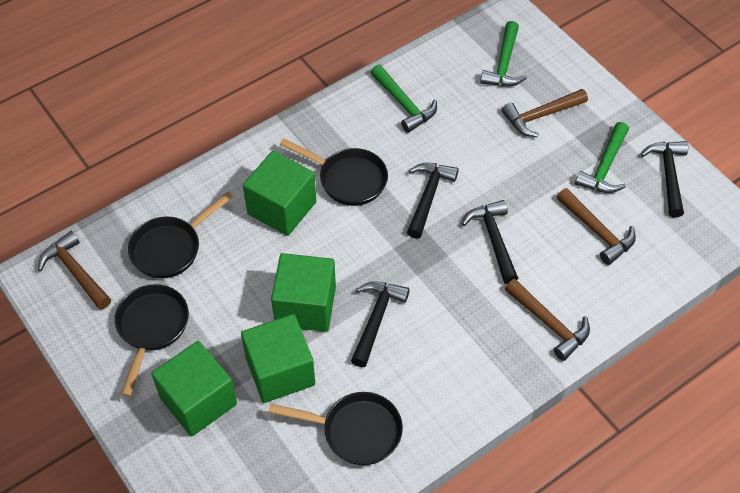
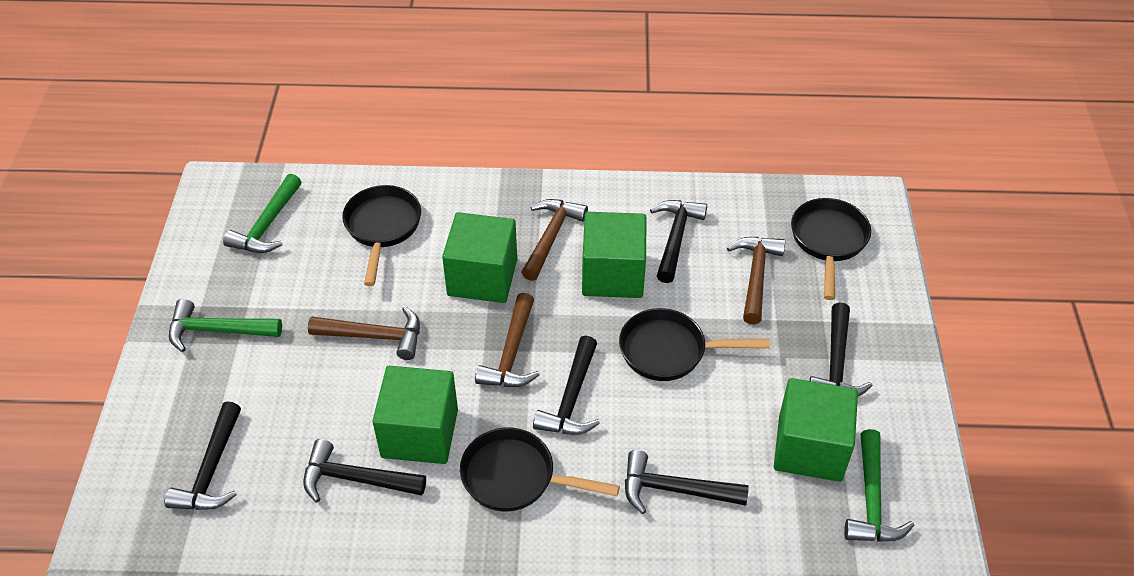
black hammer: [351,281,410,367] [407,163,459,239] [462,200,518,284] [641,141,688,217] = 4 -> [164,401,241,510] [303,439,426,503] [533,336,600,435] [625,450,749,514] [650,200,707,283] [809,302,873,396] = 6

